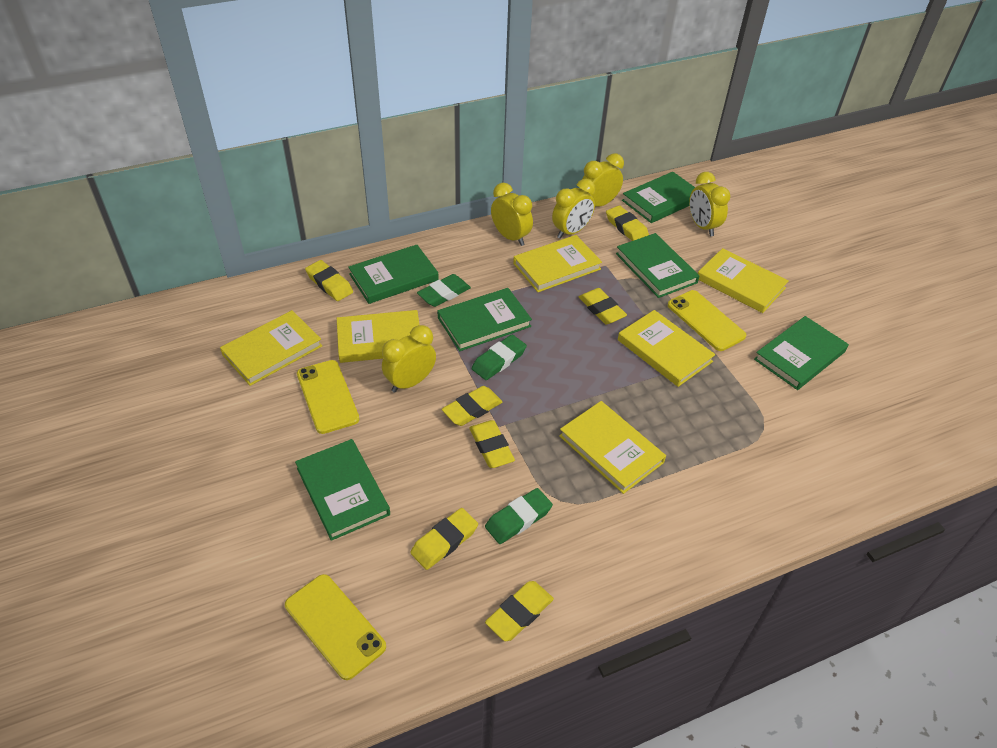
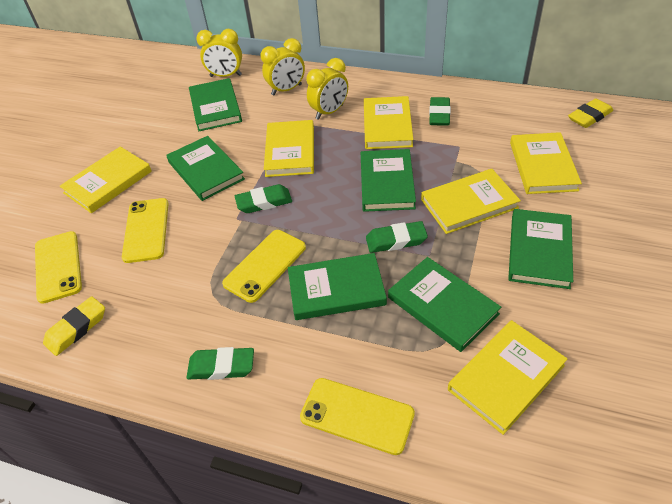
green eraser: [417,274,471,307] [472,335,527,380] [485,488,553,544] = 3 -> [186,347,254,380] [235,184,292,213] [366,221,428,253] [429,97,451,126] = 4
yellow clock: [382,325,436,393] [491,183,533,246] [552,179,596,239] [582,153,624,207] [689,172,731,236] = 5 -> [196,29,242,77] [261,38,305,95] [306,58,348,120] = 3
yellow eraser: [305,260,353,301] [410,508,478,570] [442,386,502,426] [470,420,515,468] [485,581,554,641] [579,288,627,324] [606,205,649,241] = 7 -> [43,296,105,356] [568,99,613,128] = 2
yellow phone: [285,574,386,680] [297,360,359,434] [668,290,746,351] = 3 -> [35,231,82,304] [122,198,168,263] [222,230,306,303] [300,378,415,455] = 4

